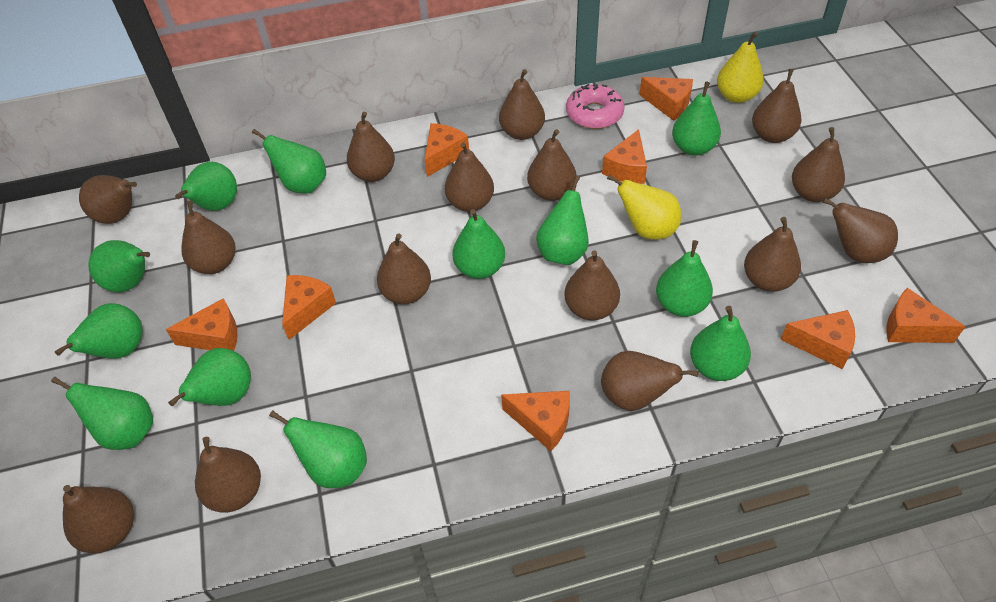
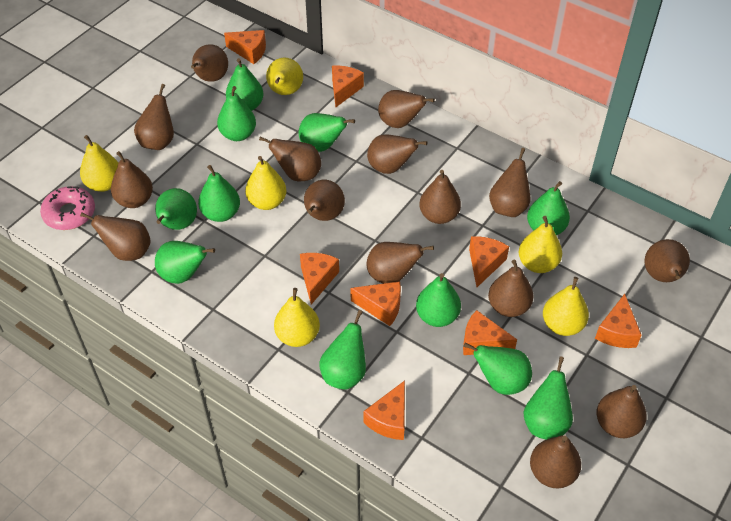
green pear: [51,377,153,450] [55,303,142,359] [88,240,150,292] [168,348,251,406] [175,162,237,211] [252,129,326,194] [269,411,367,488] [453,209,505,279] [536,176,589,265] [656,240,713,317] [672,81,721,156] [690,306,751,381] = 12 -> [155,188,197,230] [155,241,215,284] [198,165,240,222] [217,86,256,141] [226,58,264,111] [299,113,355,152] [319,310,366,389] [416,273,461,327] [463,343,532,395] [523,356,573,440] [527,181,570,235] = 11
yellow pear: [607,174,681,240] [717,32,764,103] = 2 -> [80,135,118,192] [245,156,286,210] [266,58,303,95] [274,288,320,347] [519,216,562,273] [543,277,589,336] = 6

